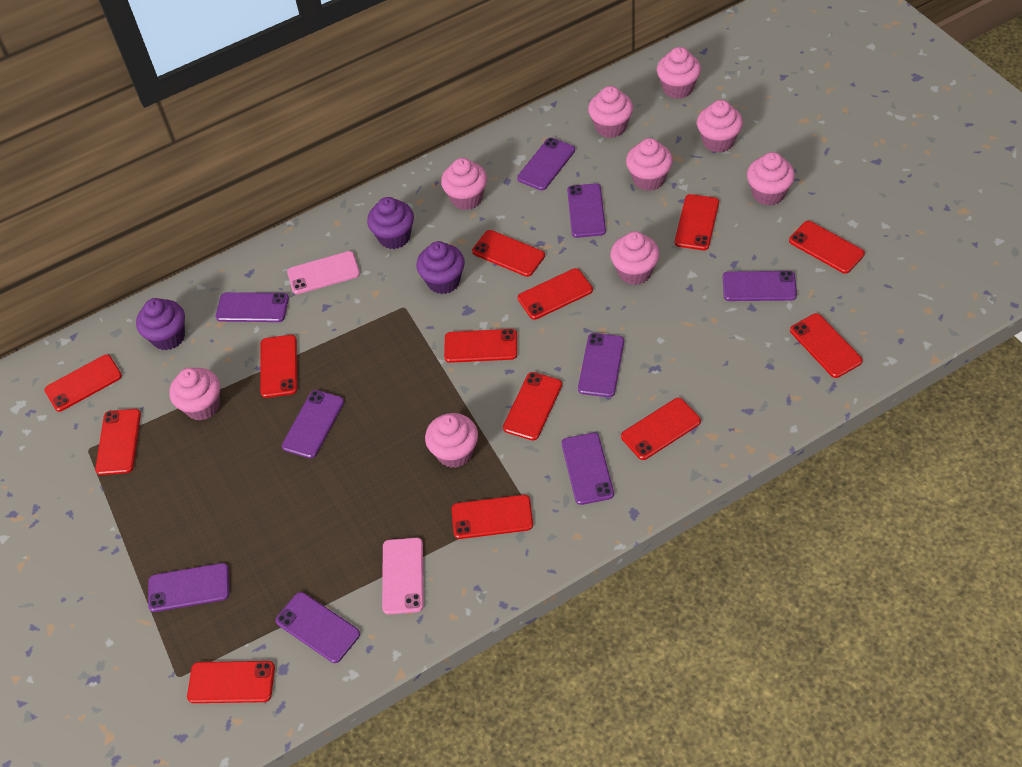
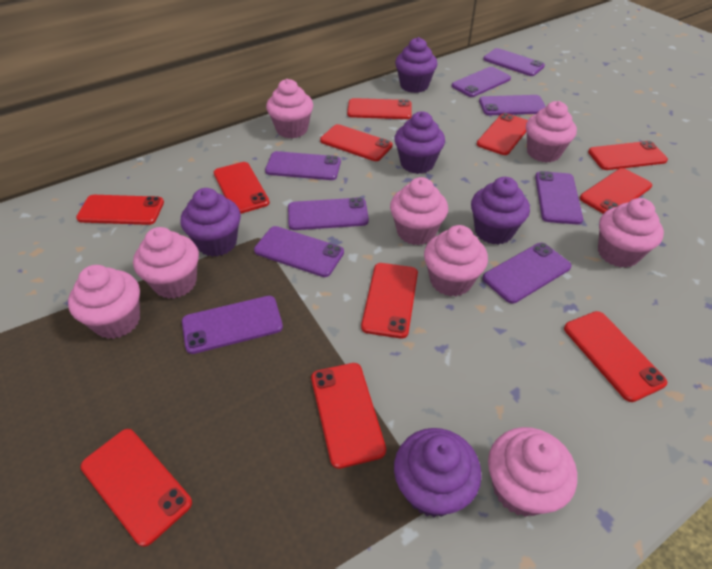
pink cupcake: [169,368,220,421] [425,413,478,468] [441,158,487,210] [588,86,633,138] [610,231,660,285] [626,138,673,191] [657,47,701,99] [697,100,743,153] [747,152,795,206] = 9 -> [68,265,140,339] [133,227,199,299] [266,79,313,138] [390,177,448,245] [424,225,488,297] [488,427,577,517] [526,101,577,163] [598,198,664,268] = 8
pink phone: [287,251,360,294] [382,538,424,614] = 2 -> none = 0
purple cupcake: [136,298,185,350] [367,197,414,249] [416,241,465,294] = 3 -> [180,188,241,257] [394,428,482,517] [395,37,438,93] [395,111,445,174] [471,177,530,245] = 5
red phone: [44,354,122,412] [95,409,141,475] [187,661,275,703] [261,335,297,398] [444,329,517,363] [452,495,533,539] [472,230,545,277] [503,372,562,441] [517,268,593,320] [621,398,701,460] [675,194,719,250] [789,221,865,274] [790,313,863,378] = 13 -> [76,195,164,225] [80,429,192,547] [214,162,270,214] [311,363,386,469] [320,124,393,161] [347,98,412,119] [361,263,418,338] [477,113,528,155] [564,311,668,402] [580,168,652,214] [588,141,668,170] = 11

